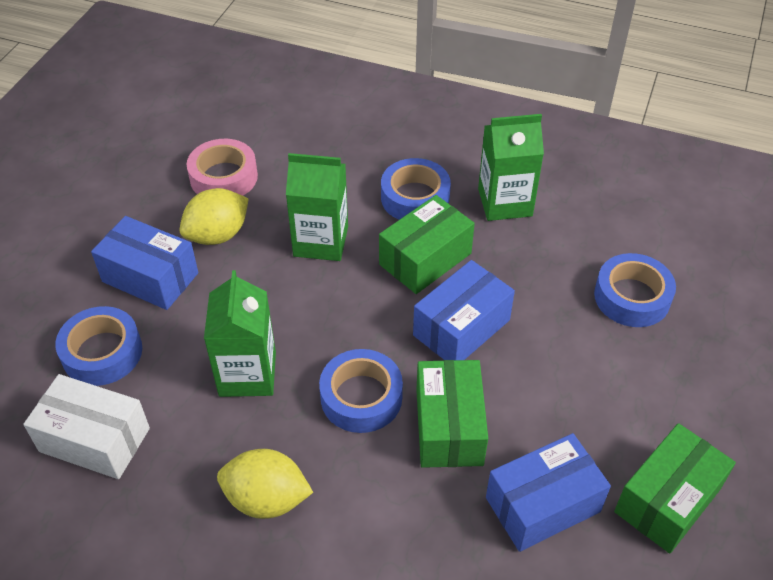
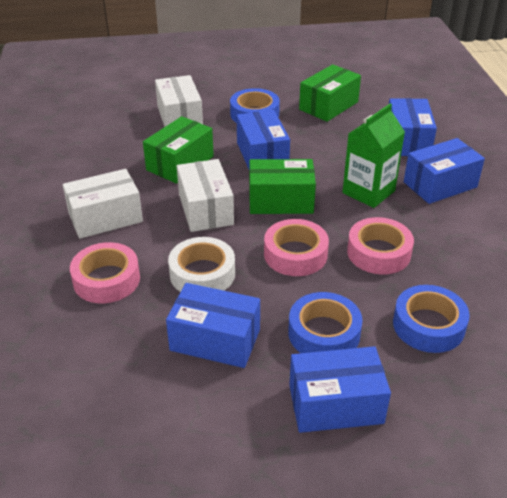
blue box: [91,216,198,310] [413,260,515,360] [486,433,611,552] = 3 -> [166,283,260,368] [237,110,290,170] [289,346,391,433] [389,98,437,156] [404,138,485,204] = 5
blue tape: [55,306,142,386] [319,349,403,433] [381,158,451,220] [594,253,676,327] = 4 -> [230,88,280,123] [288,292,363,353] [393,285,470,353] = 3
green carton: [204,270,276,397] [286,153,348,261] [478,114,544,221] = 3 -> [343,104,405,208] = 1
pink tape: [187,139,258,196] = 1 -> [70,242,140,303] [264,219,329,276] [347,217,414,275] = 3
white box: [23,374,150,479] = 1 -> [63,169,143,239] [155,75,203,127] [177,159,234,232] = 3
white tape: none = 0 -> [168,237,235,292] = 1
yellow lemon: [180,188,249,245] [217,449,313,519] = 2 -> none = 0

